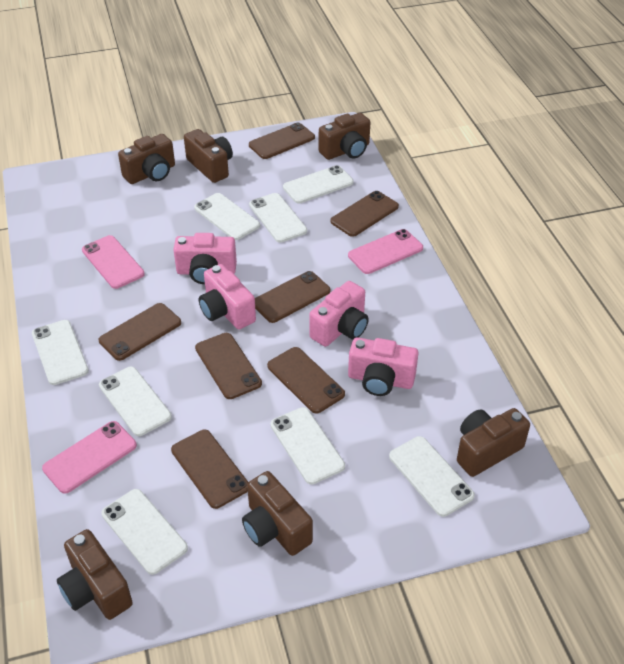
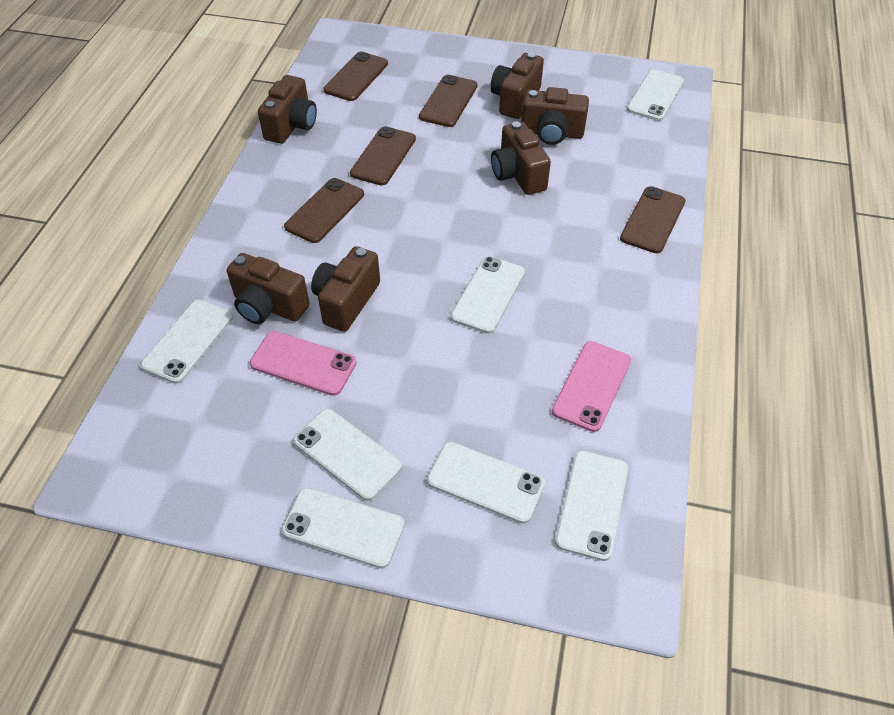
brown phone: [99,303,181,361] [171,430,249,509] [195,333,262,399] [249,123,315,159] [255,271,331,323] [267,347,345,414] [330,191,399,237] = 7 -> [284,178,364,243] [323,51,388,101] [350,126,416,185] [419,75,477,127] [620,186,686,253] = 5
pink camera: [173,233,237,284] [199,264,256,330] [309,281,369,347] [348,337,419,396] = 4 -> none = 0
pink phone: [42,421,137,494] [82,235,145,289] [348,229,423,274] = 3 -> [250,331,356,396] [552,341,631,432] = 2
white phone: [32,320,89,385] [99,366,172,436] [102,489,188,575] [194,193,260,240] [249,193,307,243] [270,407,345,484] [283,165,354,204] [389,436,475,517] = 8 -> [141,299,233,384] [282,488,405,568] [293,409,402,501] [427,442,545,523] [451,256,525,334] [555,451,628,561] [627,69,684,121] = 7

